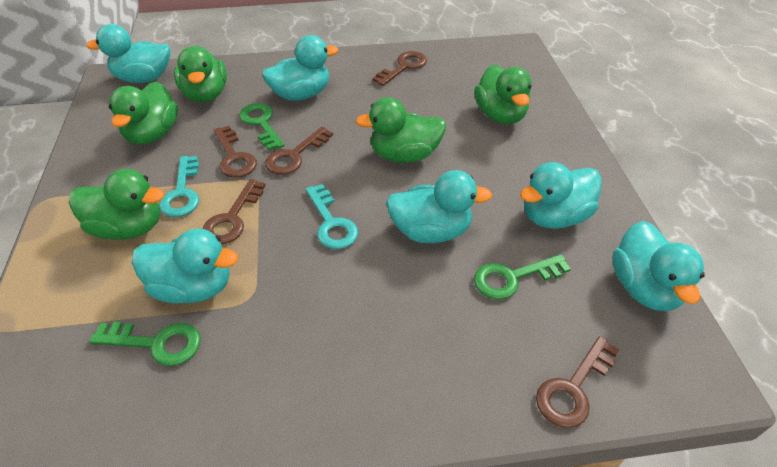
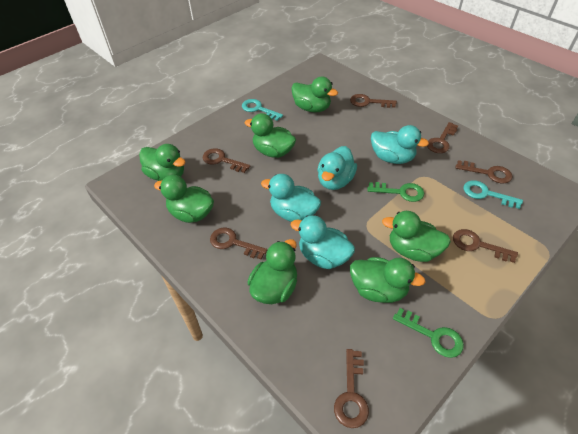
brown key: [203,179,266,244] [214,126,257,178] [265,127,333,175] [373,51,427,86] [536,336,619,428] = 5 -> [203,148,250,173] [210,228,267,259] [334,349,369,428] [350,94,397,108] [427,122,458,153] [453,229,518,263] [456,160,512,184] = 7
green duck: [69,169,164,240] [109,82,178,145] [174,46,227,103] [355,97,446,163] [474,65,532,124] = 5 -> [139,144,186,181] [154,175,214,223] [245,113,296,158] [247,239,297,304] [291,76,338,112] [350,257,425,303] [382,211,451,262] = 7
green key: [89,322,201,366] [239,103,285,151] [474,254,571,299] = 3 -> [367,182,424,202] [393,308,464,358] = 2
turquoise duck: [86,24,170,83] [132,228,238,303] [262,35,338,101] [386,170,492,243] [520,162,602,229] [612,221,705,312] = 6 -> [261,174,321,222] [291,215,355,269] [317,146,357,190] [371,125,429,164] = 4

